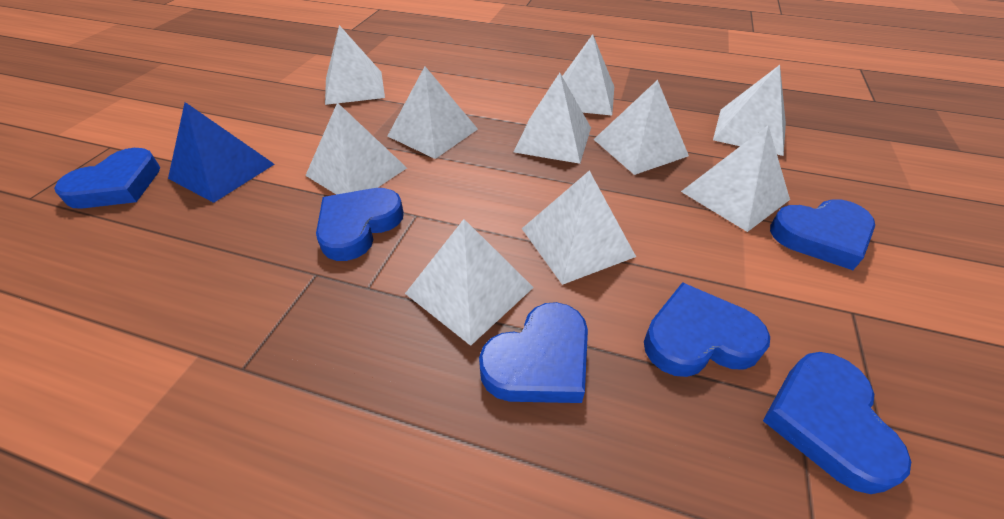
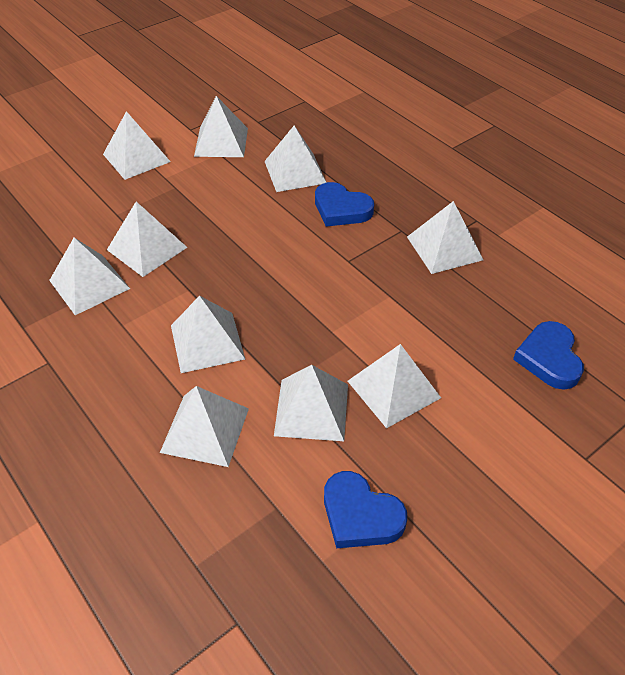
blue heart: [54,148,160,209] [316,188,404,261] [479,302,588,403] [644,282,770,377] [763,352,911,494] [770,199,875,270] = 6 -> [315,182,374,227] [324,471,407,548] [513,321,584,390] = 3
blue pyramid: [168,102,274,203] = 1 -> none = 0

